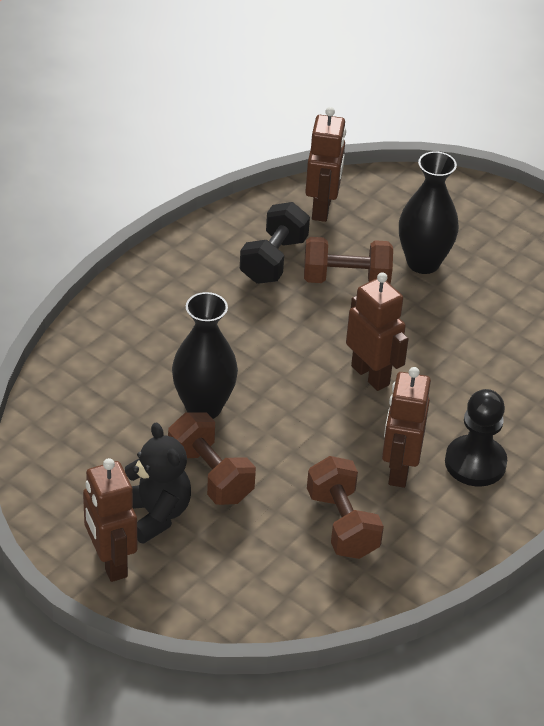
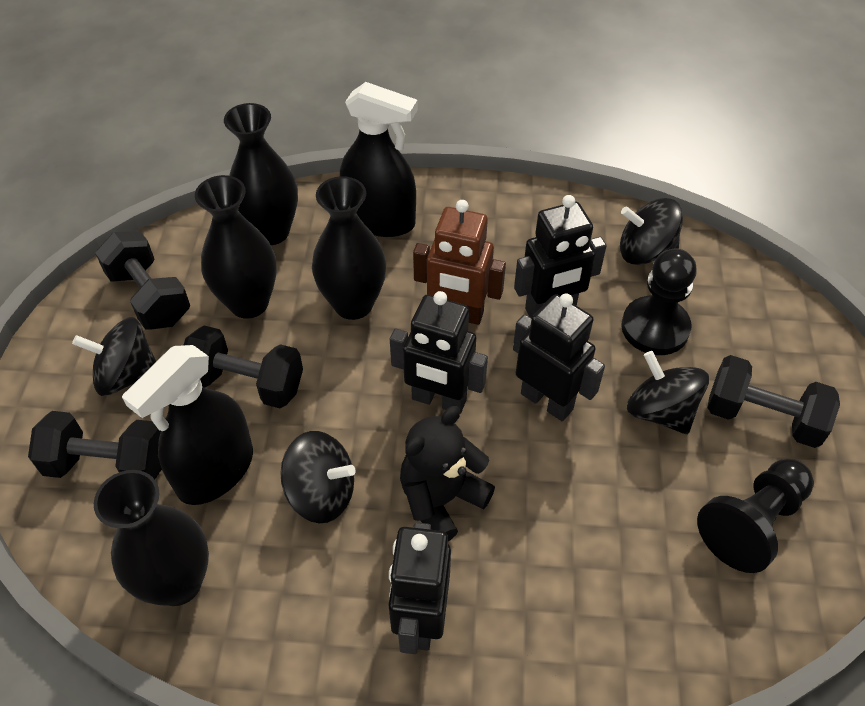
black dumbbell: [240,202,310,284] = 1 -> [28,411,162,479] [95,231,190,330] [184,325,303,408] [707,355,840,448] = 4
black pawn: [445,389,507,487] = 1 -> [621,249,697,355] [697,459,814,573] = 2
black robot: none = 0 -> [388,522,451,654] [390,291,488,414] [513,294,605,421] [514,195,607,318] = 4
black spinning top: none = 0 -> [72,317,157,396] [280,431,356,523] [620,198,683,265] [627,351,709,434] = 4
black spray bottle: none = 0 -> [122,345,253,505] [340,82,418,237] = 2
black vase: [172,292,238,419] [399,151,459,274] = 2 -> [94,470,209,606] [195,175,277,319] [224,103,298,245] [312,176,386,320] = 4
brown dumbbell: [168,412,256,505] [304,237,393,284] [307,456,384,559] = 3 -> none = 0
brown robot: [83,458,137,582] [305,107,346,222] [346,272,409,391] [382,367,431,488] = 4 -> [413,200,506,325] = 1

